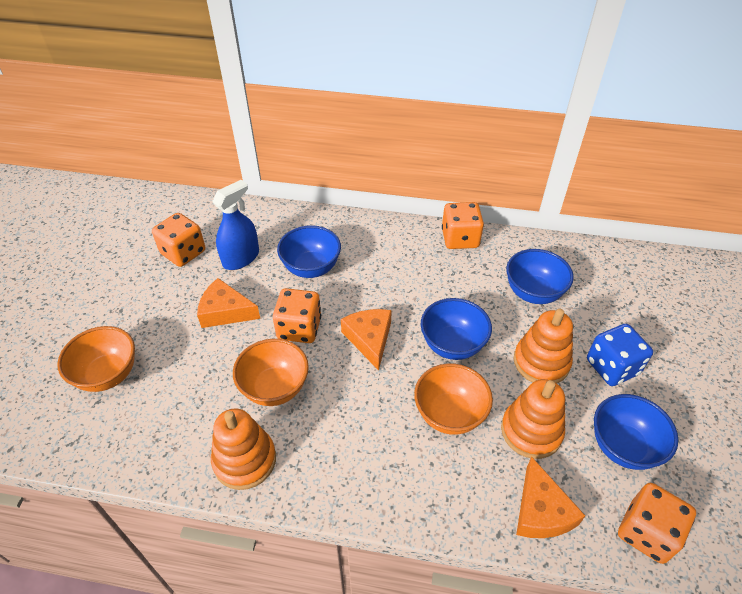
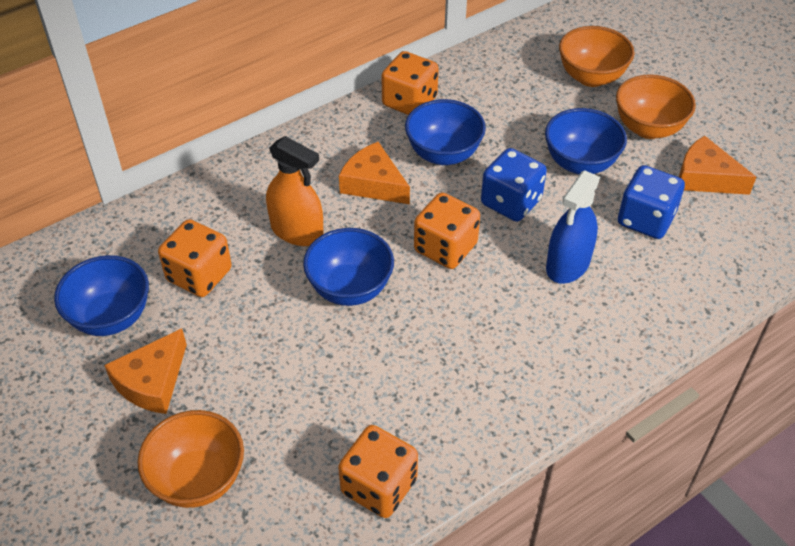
blue dice: [587,324,653,386] = 1 -> [481,148,547,222] [618,165,685,239] = 2
orange spray bottle: none = 0 -> [266,136,324,246] = 1
orange stacking toy: [211,408,276,490] [501,379,565,459] [514,309,573,383] = 3 -> none = 0

